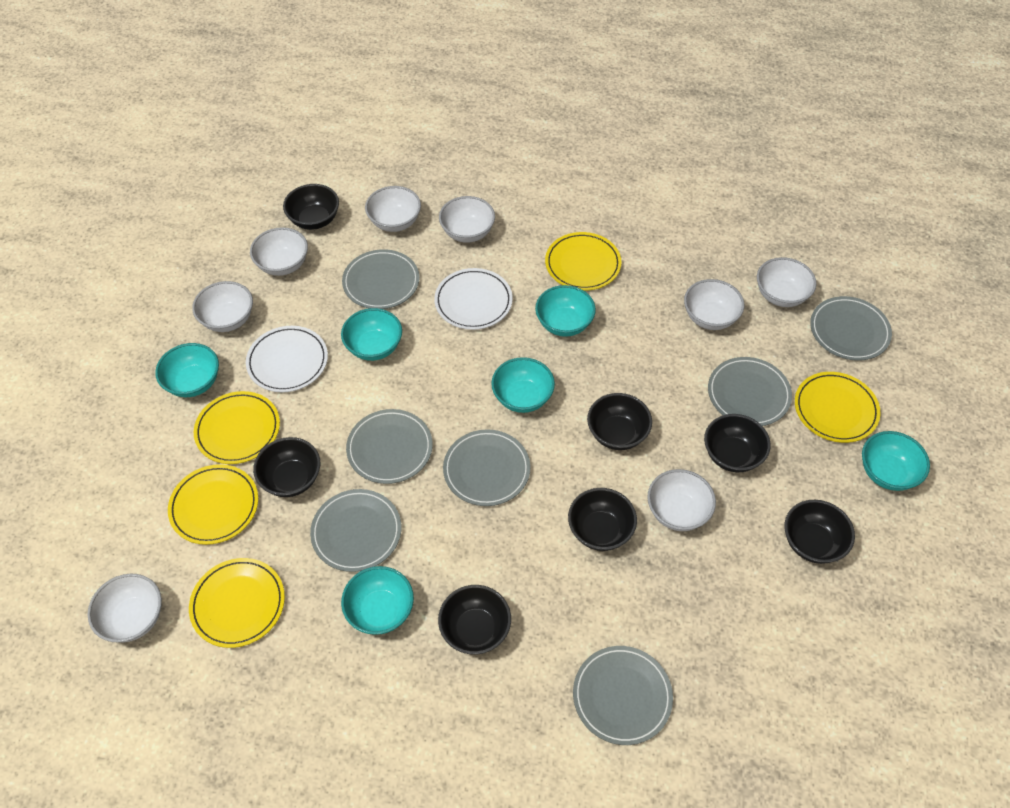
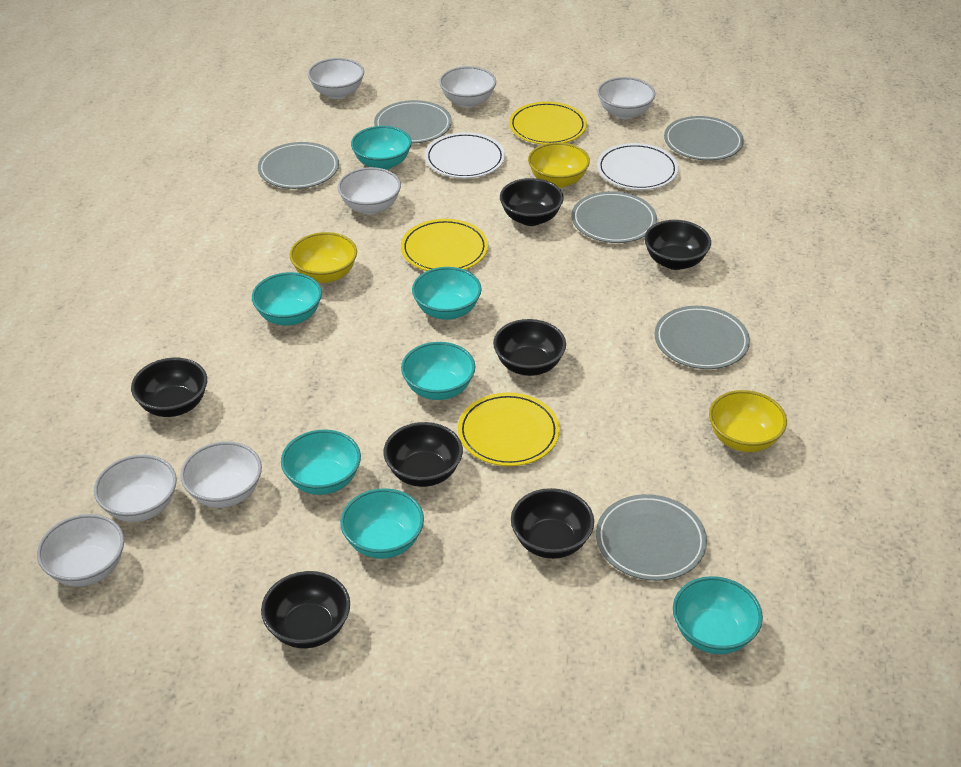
grey plate: [310,489,401,572] [342,249,419,309] [346,409,433,484] [443,429,530,506] [573,646,673,745] [708,357,792,426] [810,296,892,361] = 7 -> [258,142,339,189] [374,100,452,143] [571,191,657,243] [596,494,707,581] [655,306,750,369] [664,116,744,161] = 6
turquoise bowl: [155,343,219,397] [341,308,402,361] [341,566,414,635] [491,357,555,413] [535,285,596,337] [862,431,930,491] = 6 -> [252,272,322,326] [281,430,361,495] [340,488,424,559] [351,126,412,170] [401,342,475,400] [412,267,482,320] [673,576,763,654] = 7
white bowl: [88,573,162,642] [192,281,253,332] [250,227,308,276] [365,186,421,232] [439,196,495,243] [647,469,716,531] [684,279,744,330] [757,257,817,307] = 8 -> [37,514,124,587] [94,455,177,522] [180,441,262,508] [308,58,364,99] [338,167,401,215] [439,66,496,108] [598,77,655,119] = 7
yellow bowl: none = 0 -> [290,232,357,283] [528,142,590,188] [709,390,787,452] = 3
yellow plate: [168,464,258,545] [189,558,285,648] [194,391,280,464] [545,232,621,291] [795,372,880,443] = 5 -> [401,219,488,271] [458,393,560,466] [509,102,587,145] = 3

